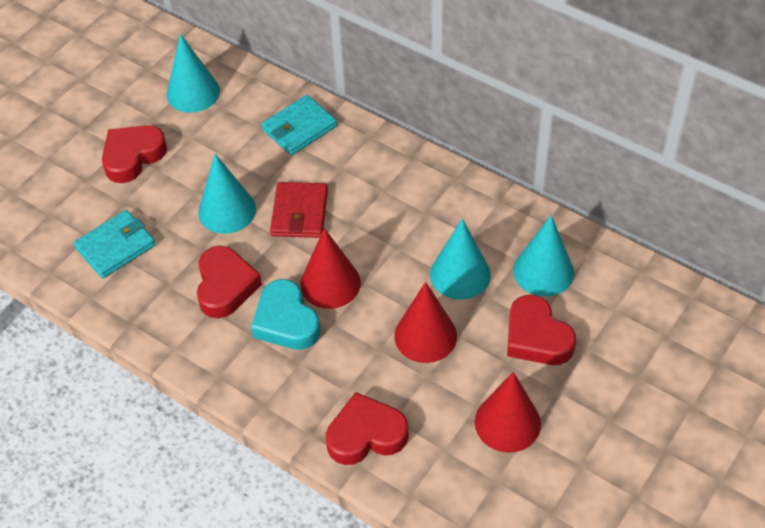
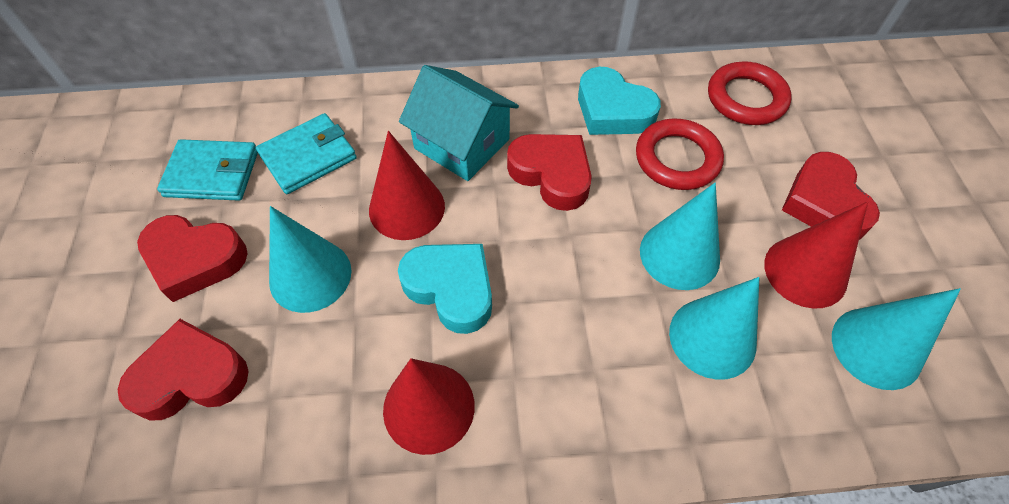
red ring: none = 0 -> [636,119,724,190] [708,61,792,125] = 2
red wallet: [270,182,328,238] = 1 -> none = 0
turquoise heart: [251,279,320,350] = 1 -> [398,244,492,334] [578,67,661,135] = 2
turquoise house: none = 0 -> [399,65,519,181] = 1

